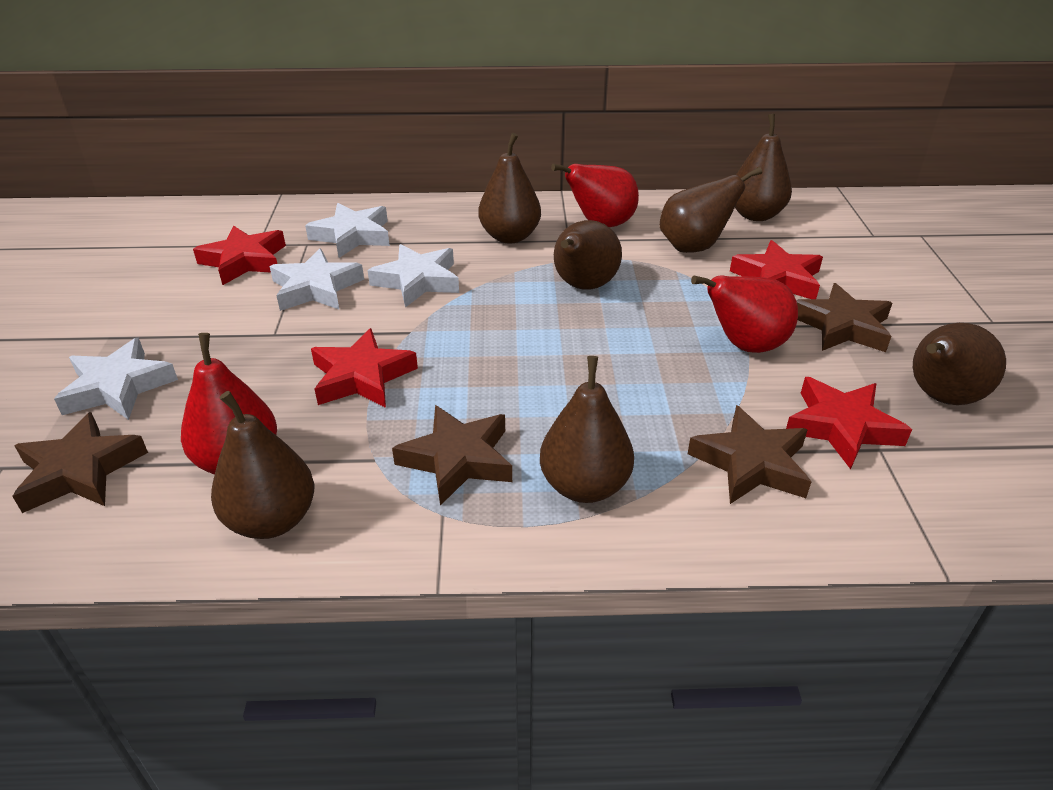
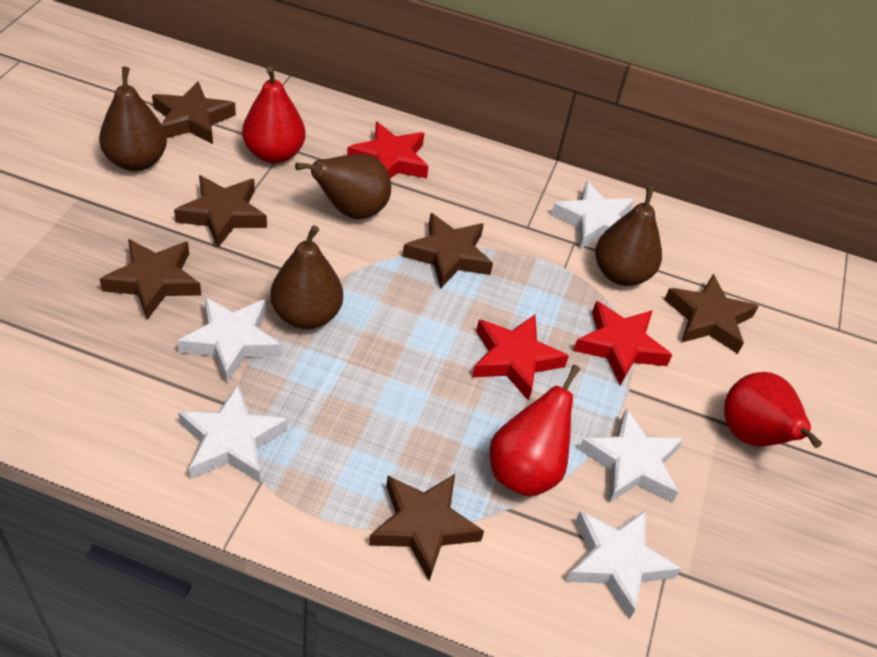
brown pear: [211,391,314,539] [479,133,541,243] [540,356,634,503] [554,220,622,290] [659,167,762,253] [735,114,792,221] [913,323,1006,405] = 7 -> [99,66,167,171] [270,225,343,329] [295,154,391,219] [595,186,662,286] = 4
brown star: [12,412,148,513] [392,405,512,506] [688,405,812,504] [796,283,892,352] = 4 -> [100,239,201,320] [152,81,236,144] [174,175,267,248] [369,474,484,581] [402,213,493,289] [664,274,759,354] = 6
red star: [193,225,286,285] [311,328,418,408] [730,240,823,299] [786,377,912,469] = 4 -> [347,122,429,179] [472,315,569,401] [573,301,672,386] = 3
white star: [54,338,178,420] [269,249,364,311] [305,203,390,258] [367,244,459,308] = 4 -> [177,296,281,383] [178,385,288,483] [551,181,634,249] [566,510,681,619] [579,408,683,503] = 5

